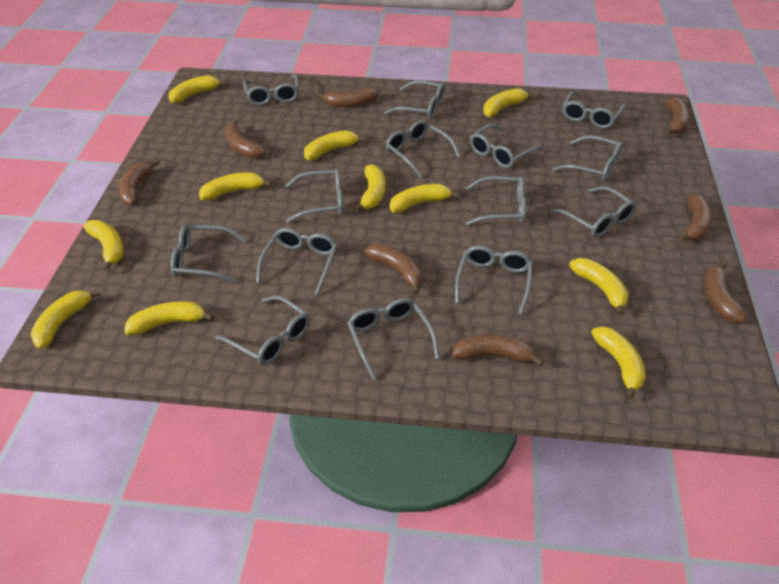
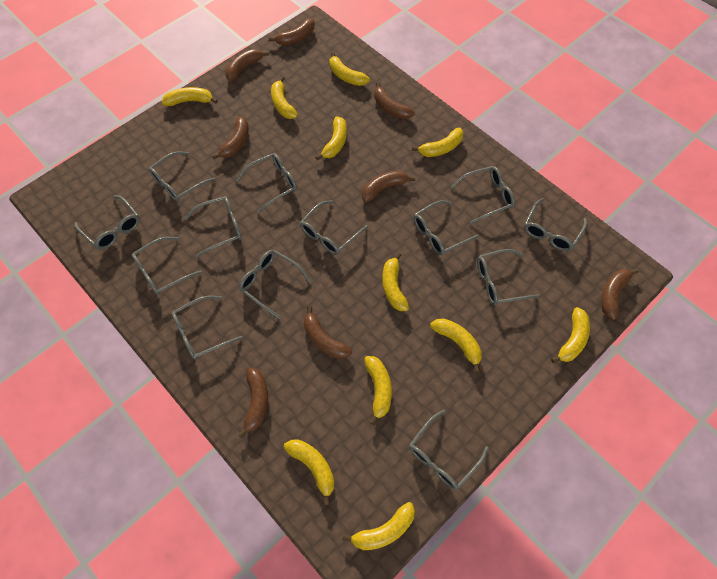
grey glasses: [171,225,246,283] [215,295,310,365] [243,74,299,105] [256,228,337,295] [285,169,343,223] [347,298,440,380] [384,80,445,119] [386,120,460,177] [455,245,533,315] [466,176,526,226] [470,124,543,168] [550,186,636,238] [552,135,623,182] [562,91,626,128] = 14 -> [75,195,140,250] [131,237,202,295] [149,151,216,202] [172,296,243,360] [184,196,242,257] [236,153,297,213] [239,250,311,319] [300,200,368,255] [409,410,489,490] [414,200,479,255] [451,166,515,224] [477,249,540,305] [524,198,587,251] = 13

